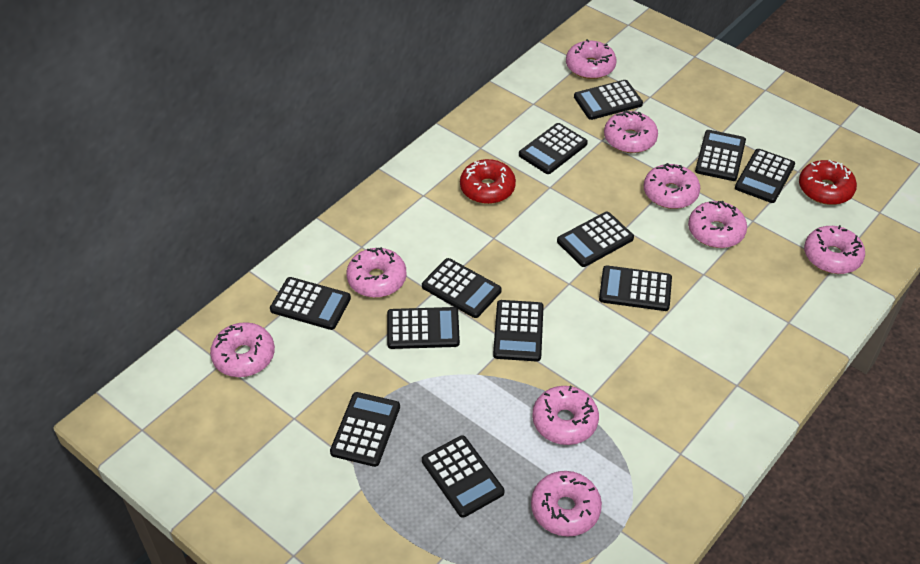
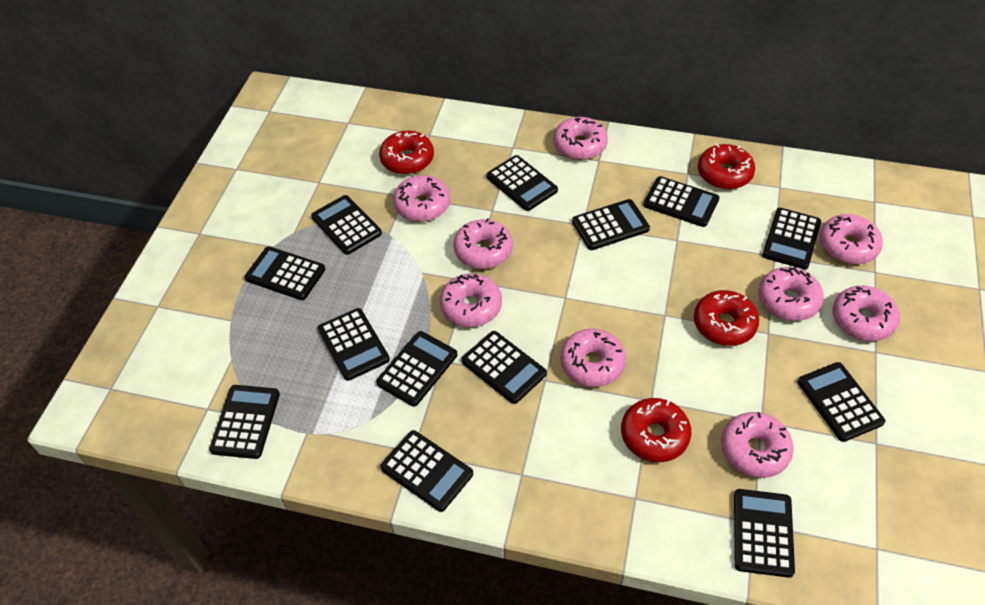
black calculator: [270,277,351,330] [330,392,400,467] [387,307,460,349] [422,258,502,318] [422,435,504,518] [493,300,544,361] [519,123,588,174] [557,212,634,267] [574,80,643,120] [599,265,672,311] [695,130,746,181] [735,149,795,203] = 12 -> [209,385,280,459] [244,246,325,300] [311,195,382,255] [318,308,390,381] [376,331,457,407] [380,430,473,512] [462,331,547,404] [486,155,558,211] [572,199,650,250] [644,176,720,227] [734,489,795,578] [762,208,821,269] [798,362,885,442] = 13
red donut: [460,159,516,204] [799,160,857,205] = 2 -> [379,131,434,174] [621,398,691,462] [694,290,759,346] [698,144,755,189] = 4

